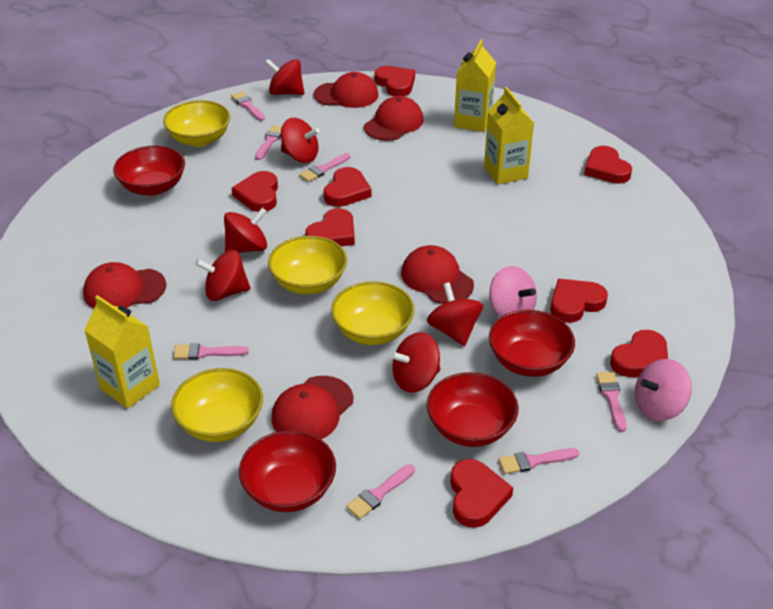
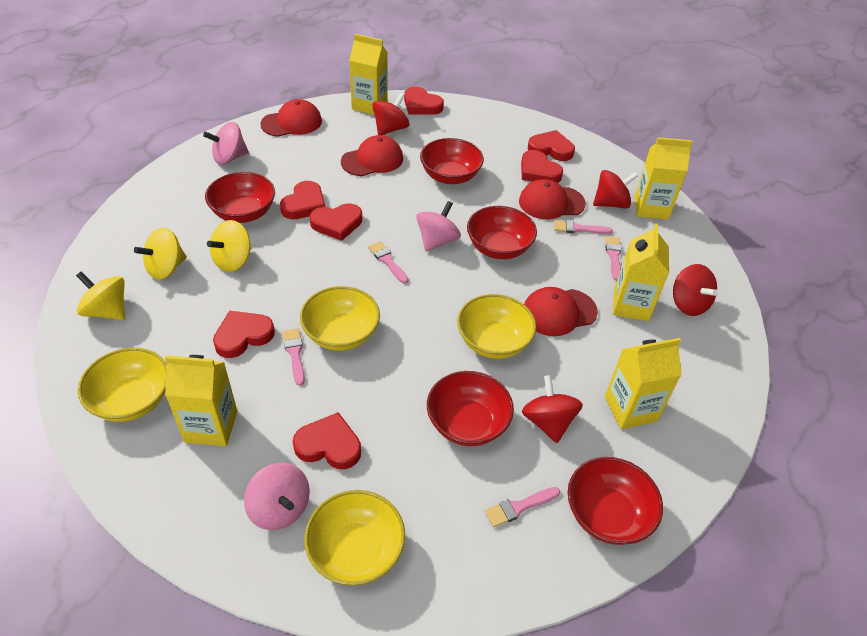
pink brush: [173,343,248,360] [231,92,265,121] [255,125,282,160] [299,153,350,182] [346,464,415,519] [498,448,579,474] [596,372,627,432] = 7 -> [283,328,305,386] [368,241,408,284] [485,487,560,527] [554,220,613,234] [605,236,622,281] = 5
pink spinning top: [490,266,537,317] [635,359,692,421] = 2 -> [203,122,249,165] [244,463,310,530] [416,201,461,252] = 3
red bowl: [113,146,185,196] [239,430,336,512] [427,372,519,447] [489,310,575,377] = 4 -> [205,172,275,223] [420,138,484,184] [427,371,514,446] [467,206,537,259] [568,457,663,545] = 5
red cap: [83,262,166,309] [272,376,353,439] [314,72,378,108] [364,96,424,141] [401,245,474,304] = 5 -> [260,99,322,137] [341,135,403,176] [519,179,586,219] [524,287,598,336] = 4
red heart: [231,171,278,212] [305,208,355,246] [324,167,372,207] [374,66,415,96] [450,459,513,528] [550,279,608,323] [584,146,632,184] [610,330,668,377] = 8 -> [213,311,275,358] [280,181,325,219] [293,412,361,469] [310,203,362,241] [404,87,444,115] [521,150,563,183] [528,130,575,161] = 7
red spinning top: [195,250,251,301] [224,208,267,253] [265,59,304,95] [281,118,320,163] [390,332,440,393] [427,282,483,346] = 6 -> [372,93,409,135] [522,375,583,443] [593,170,638,209] [673,264,718,316] = 4
yellow carton: [84,295,160,409] [454,40,496,132] [484,87,534,184] = 3 -> [165,355,237,446] [349,34,388,115] [605,338,682,429] [613,223,669,321] [634,137,693,220] = 5
yellow spinning top: none = 0 -> [76,271,125,320] [134,228,187,280] [207,220,251,272] = 3

